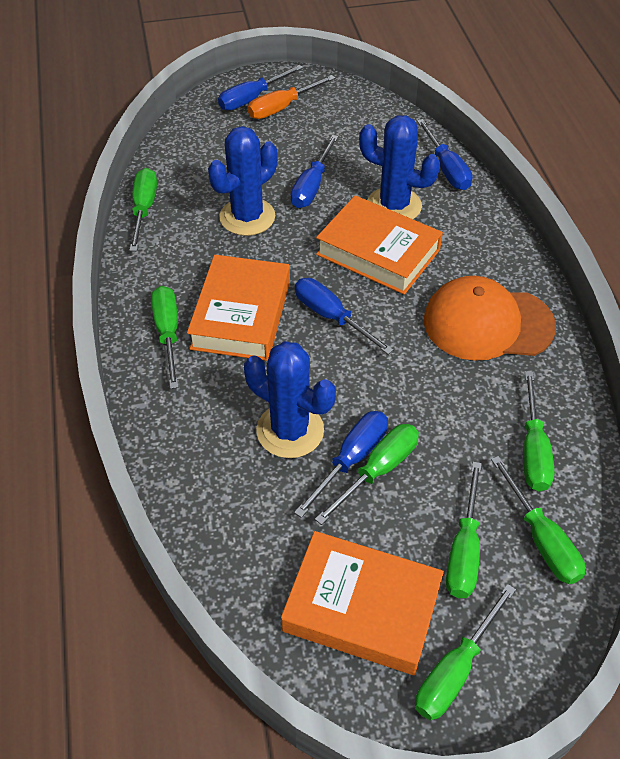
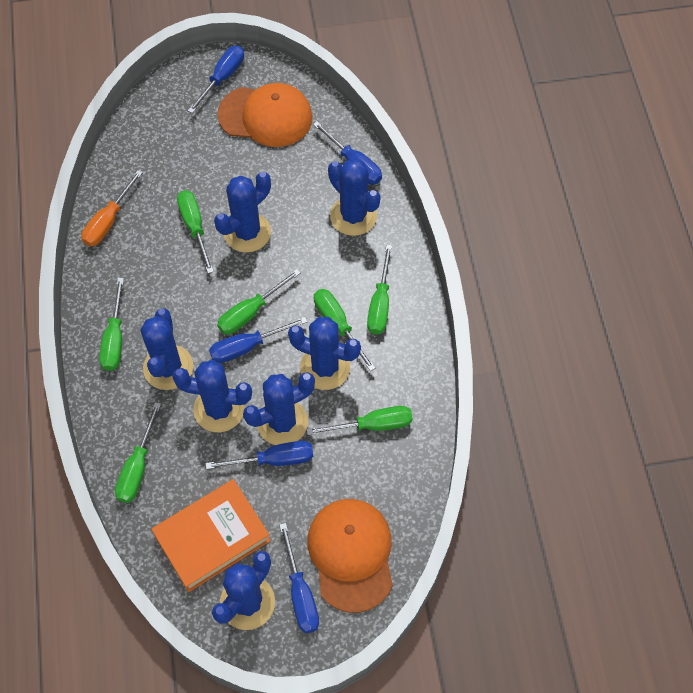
blue cactus: [208,126,278,236] [244,341,336,458] [359,116,440,219] = 3 -> [140,309,193,390] [172,360,252,432] [212,551,275,630] [214,172,271,253] [243,372,315,445] [288,317,361,390] [328,159,381,236] = 7
orange book: [187,255,290,361] [281,531,444,675] [316,195,443,295] = 3 -> [151,479,271,592] = 1
orange cap: [424,276,556,361] = 1 -> [217,83,312,147] [307,499,393,613] = 2

